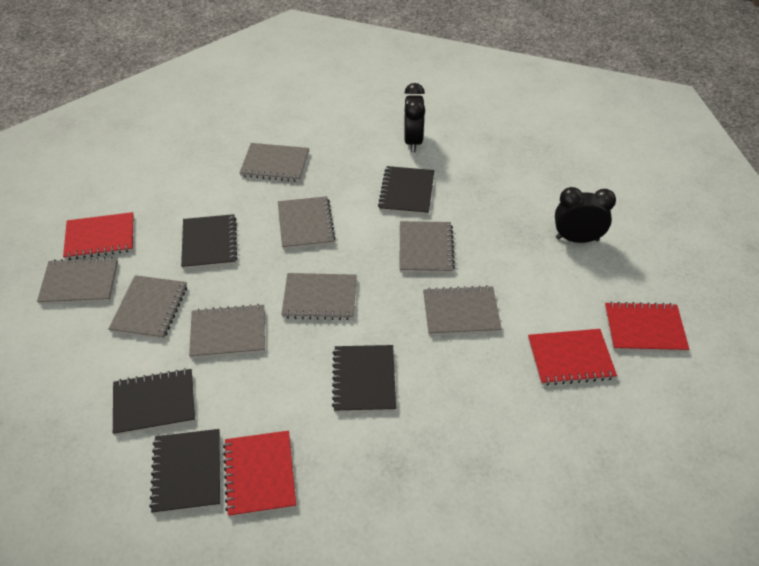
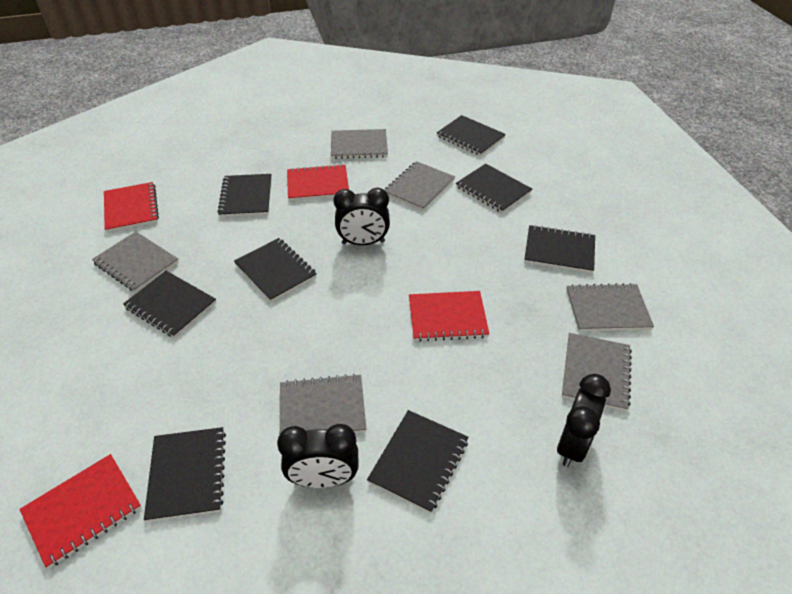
black clock: [404,83,425,152] [555,187,616,243] = 2 -> [277,424,359,488] [333,188,390,245] [557,374,611,467] = 3
black notebook: [113,368,195,436] [149,429,220,514] [181,214,237,269] [332,345,396,413] [378,166,434,215] = 5 -> [123,271,216,338] [144,427,226,522] [217,174,272,217] [234,238,317,302] [367,410,469,513] [437,115,506,156] [456,164,532,213] [524,225,595,273] = 8
grey notebook: [37,257,118,305] [108,275,187,339] [189,304,265,359] [240,143,309,182] [278,196,336,250] [281,273,357,320] [399,221,455,273] [423,285,502,336] = 8 -> [92,231,179,292] [280,374,366,433] [331,129,388,159] [385,161,455,211] [562,333,632,411] [566,283,654,331] = 6

